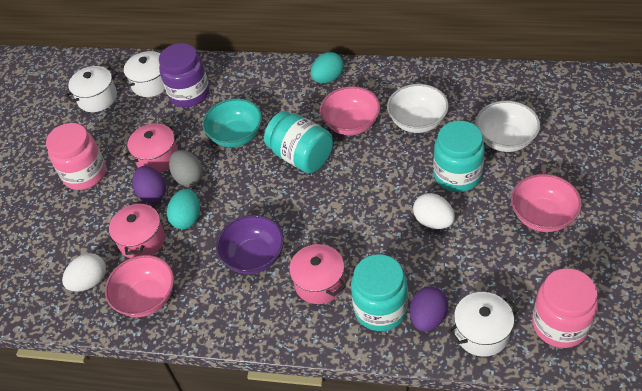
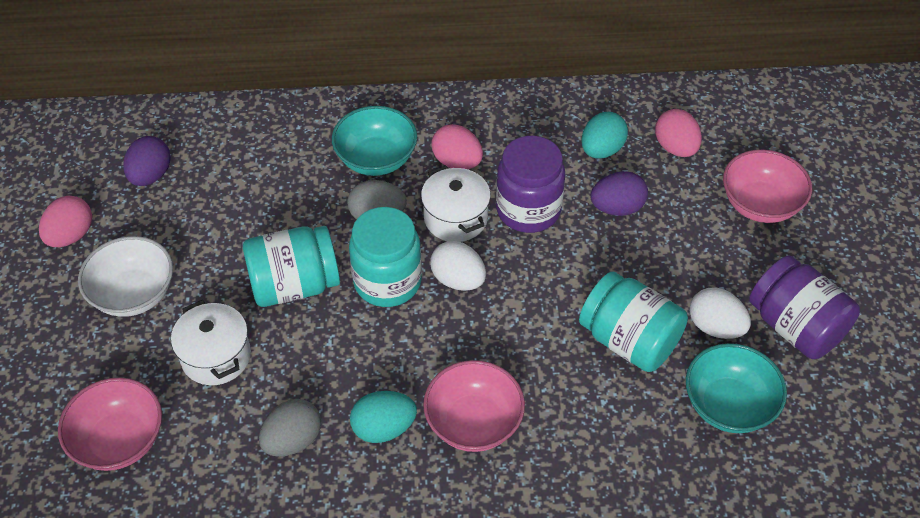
grey egg: [169,150,203,186] = 1 -> [259,399,321,457] [347,180,407,220] = 2
pink egg: none = 0 -> [39,196,92,247] [431,124,483,169] [655,109,702,157] = 3
pink jar: [46,123,106,190] [532,268,598,348] = 2 -> none = 0
pink pot: [109,201,165,258] [123,123,180,173] [289,244,346,304] = 3 -> none = 0
purple bowl: [216,215,284,274] = 1 -> none = 0
purple jar: [159,43,209,107] = 1 -> [496,136,565,233] [749,255,860,359] = 2
turquoise bowl: [202,98,262,147] = 1 -> [332,106,417,176] [686,343,787,433] = 2
white bowl: [387,84,449,133] [476,101,540,152] = 2 -> [78,236,173,317] = 1
white pot: [65,66,118,112] [120,51,165,97] [448,292,519,357] = 3 -> [171,300,251,385] [421,165,491,242] = 2

